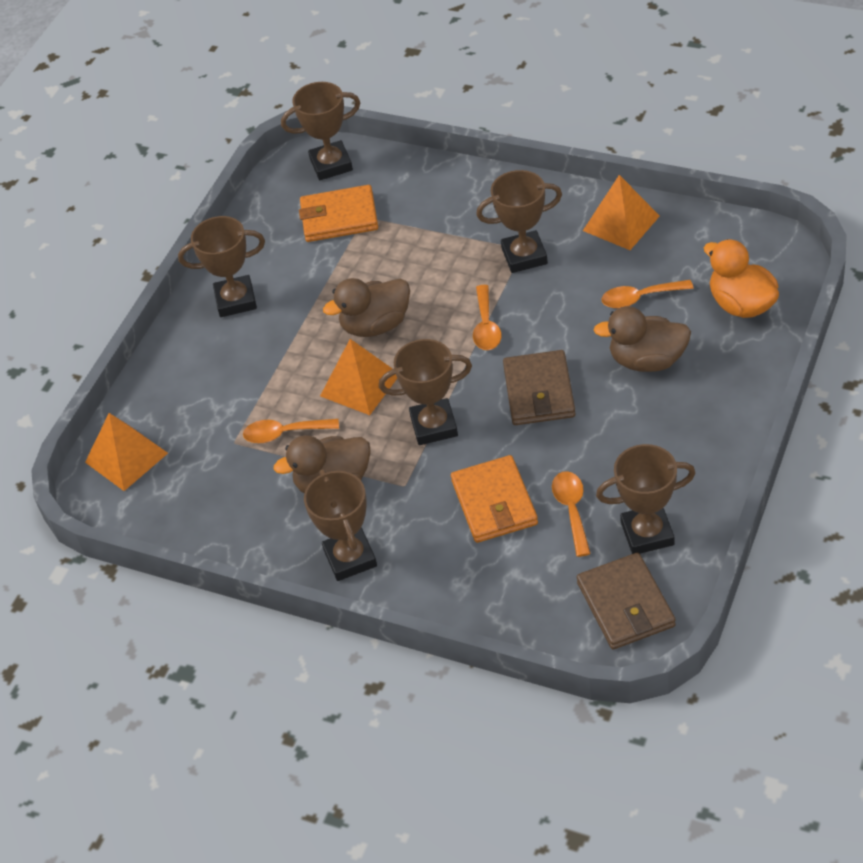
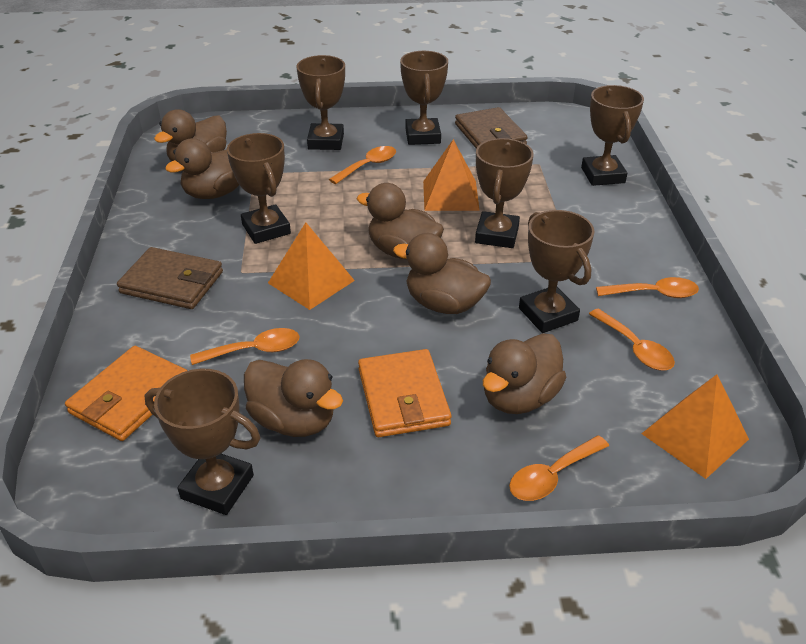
brown duck: [274,435,371,493] [323,278,410,337] [594,306,691,372] = 3 -> [154,109,227,161] [165,138,239,199] [244,359,343,437] [357,183,444,259] [393,233,491,314] [483,333,567,414] = 6
brown trophy: [178,216,265,317] [281,82,360,180] [304,469,377,581] [379,339,472,445] [476,170,562,273] [596,444,695,554] = 6 -> [145,369,260,515] [227,133,291,244] [297,55,345,150] [400,51,448,145] [475,138,534,248] [519,210,594,333] [581,85,644,186] = 7
orange duck: [704,239,779,318] = 1 -> none = 0
orange spoon: [243,419,339,443] [473,285,502,350] [552,471,591,557] [601,280,694,308] = 4 -> [190,328,299,365] [329,146,396,184] [509,435,609,501] [589,308,675,371] [596,277,699,298] = 5

